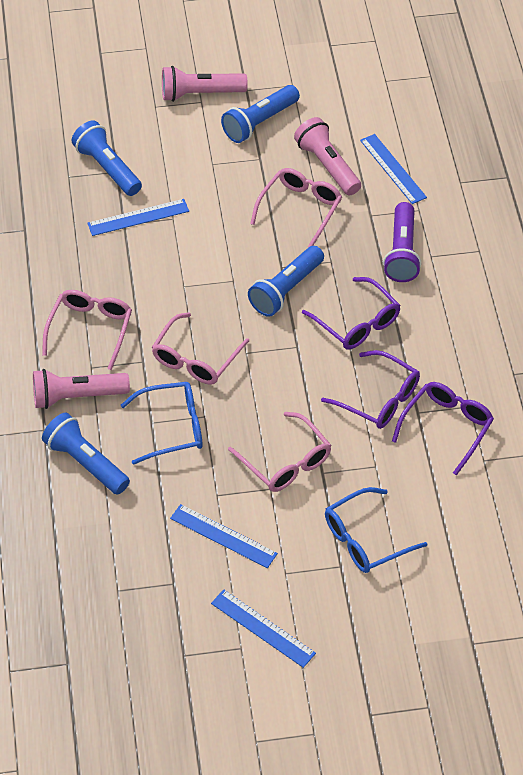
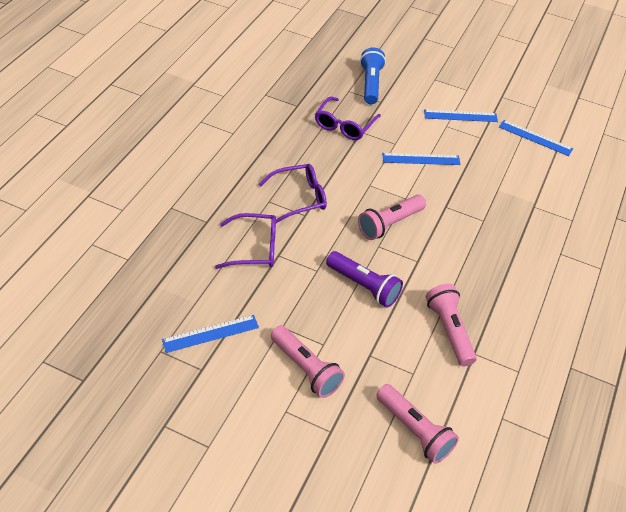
blue flashlight: [42,413,130,495] [72,121,142,196] [221,85,300,143] [248,246,324,317] = 4 -> [360,48,386,104] = 1
blue glasses: [121,382,203,465] [325,487,427,573] = 2 -> none = 0
pink flashlight: [33,369,130,409] [162,66,248,102] [294,117,361,195] = 3 -> [271,326,345,398] [358,195,426,240] [376,384,459,464] [426,284,477,366] = 4
pink glasses: [42,290,132,370] [152,312,249,385] [228,412,331,492] [250,168,342,247] = 4 -> none = 0

